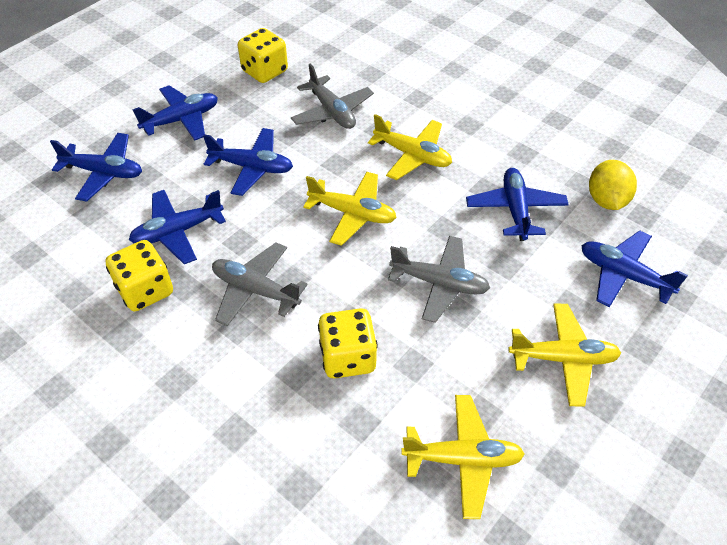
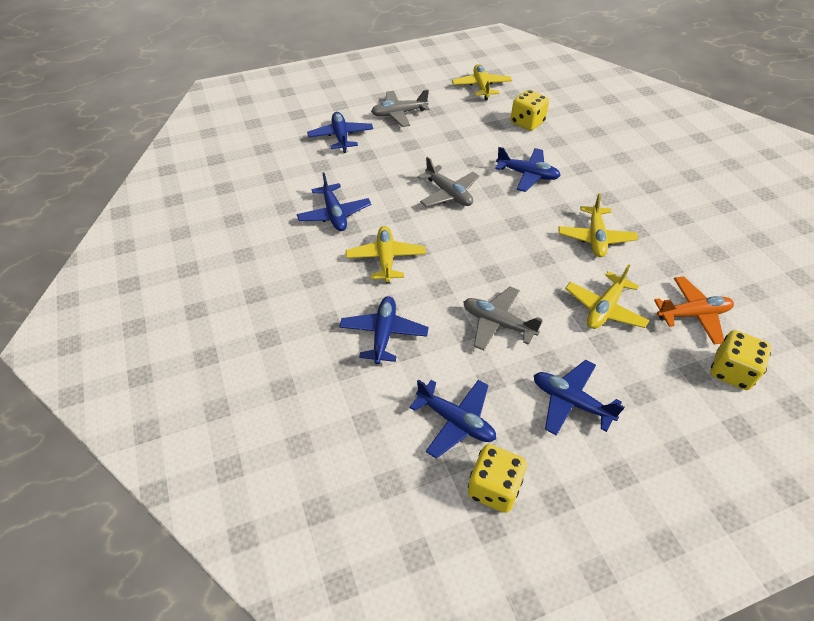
orange plane: none = 0 -> [654,276,734,344] = 1
yellow lemon: [589,160,637,210] = 1 -> none = 0

